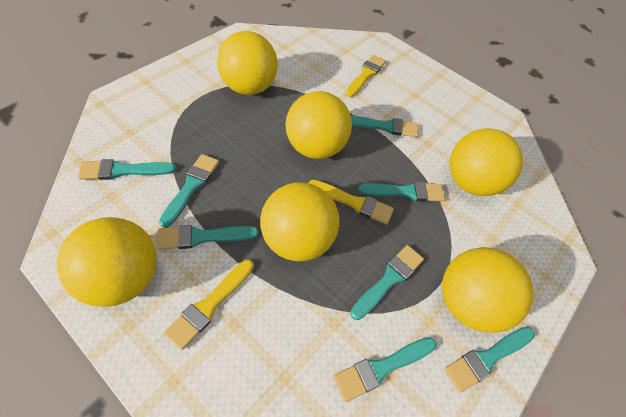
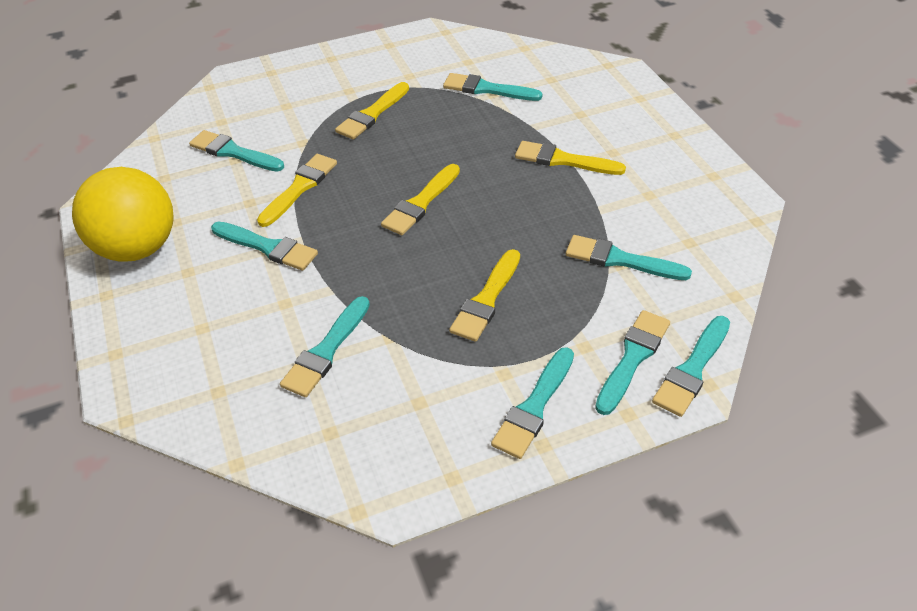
yellow ball: [57,217,157,307] [217,31,278,95] [260,182,339,261] [286,91,352,159] [442,247,534,333] [450,128,523,196] = 6 -> [72,167,174,262] = 1
yellow brush: [164,260,254,350] [309,180,394,225] [346,55,386,97] = 3 -> [257,154,337,227] [335,82,409,140] [381,164,460,235] [449,249,520,342] [515,141,626,175] = 5

